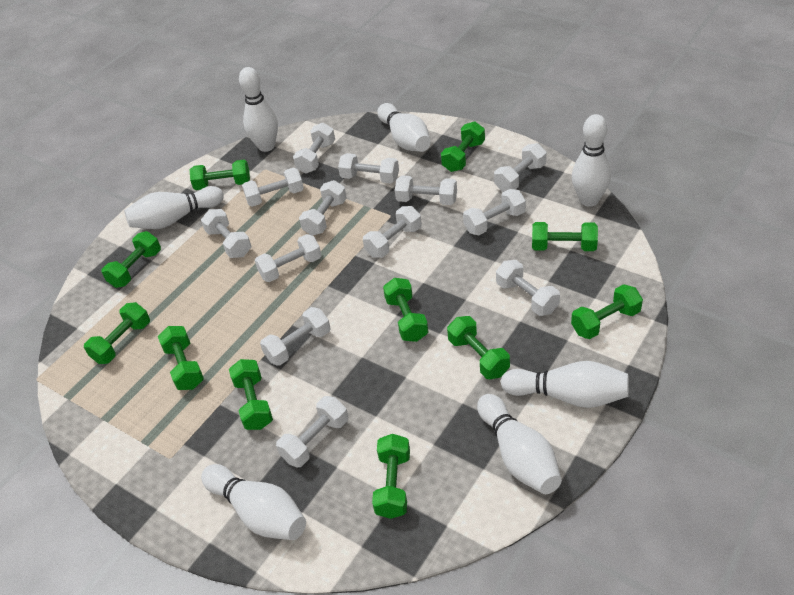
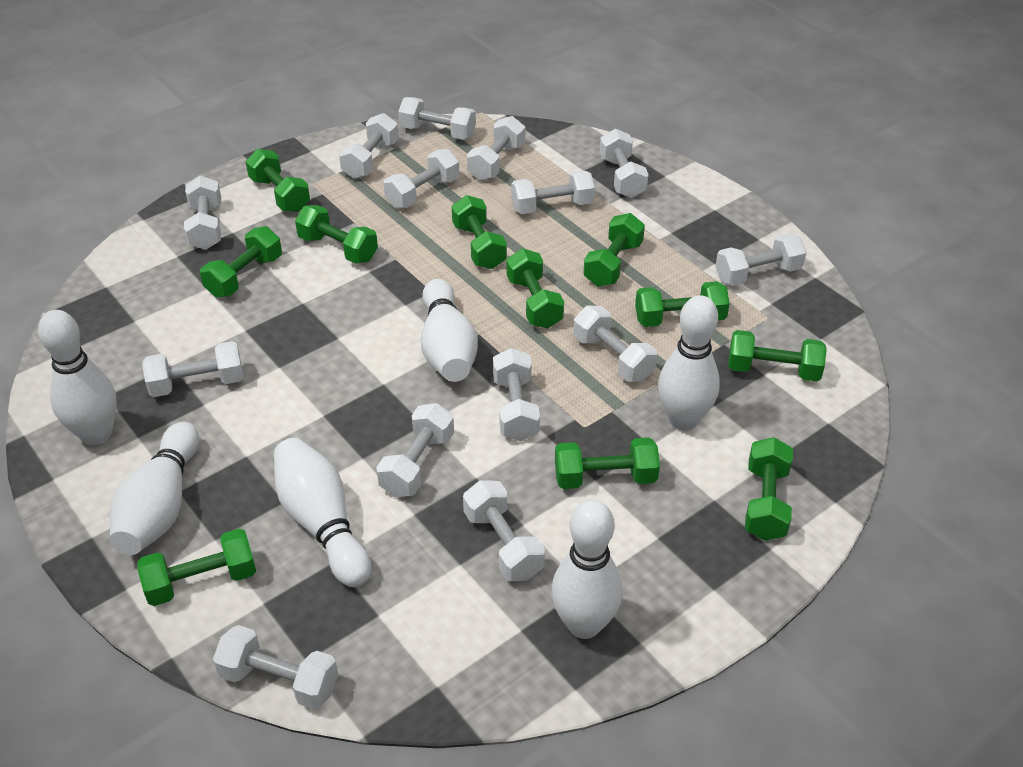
white bowling pin: [124,186,224,229] [201,464,306,540] [239,67,278,152] [377,103,431,152] [477,394,562,494] [501,361,629,408] [572,114,611,207] = 7 -> [38,310,117,445] [109,422,199,555] [274,437,371,587] [421,279,478,382] [551,500,623,639] [658,295,720,431] = 6
white dumbbell: [201,209,251,258] [242,168,304,207] [255,234,322,282] [260,307,331,366] [276,396,348,467] [293,123,335,174] [299,180,347,236] [338,153,399,184] [363,206,422,258] [395,176,457,205] [463,189,526,235] [494,143,546,192] [496,260,560,316] = 13 -> [142,341,243,397] [184,176,221,250] [213,625,338,710] [339,113,399,179] [376,403,454,497] [383,149,459,209] [398,97,476,140] [463,480,545,581] [467,116,525,181] [493,348,540,441] [511,170,595,214] [573,306,657,382] [599,129,649,198] [715,234,806,286] = 14

